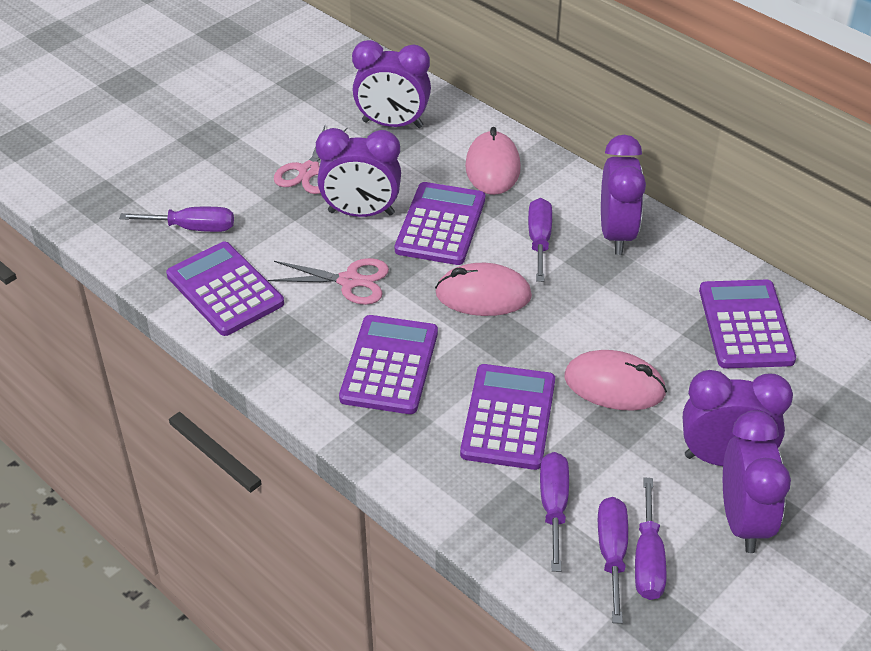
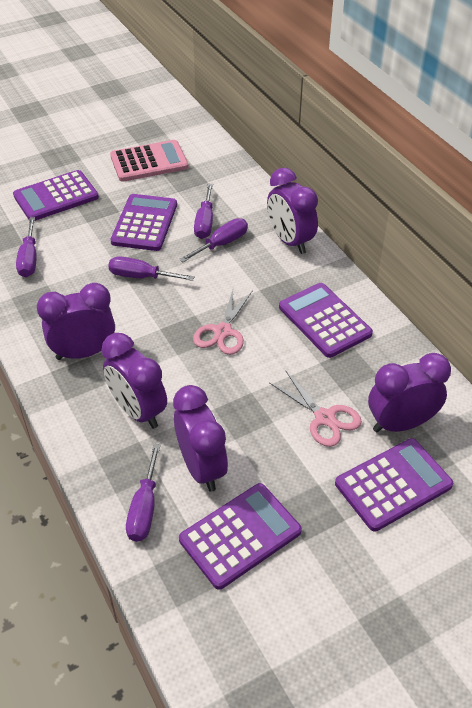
pink calculator: none = 0 -> [110,140,189,182] = 1
pink mouse: [435,263,532,316] [465,127,521,195] [564,350,667,411] = 3 -> none = 0

